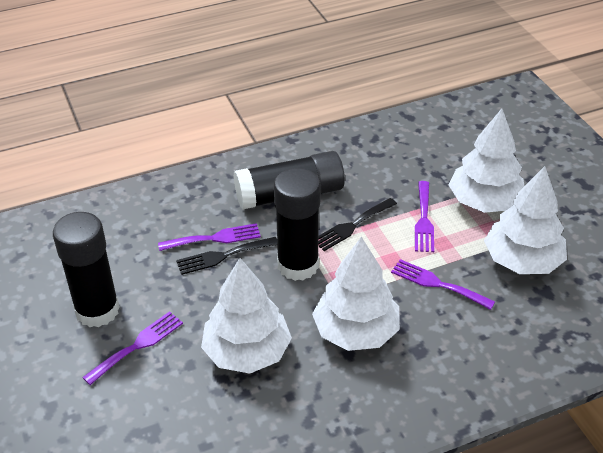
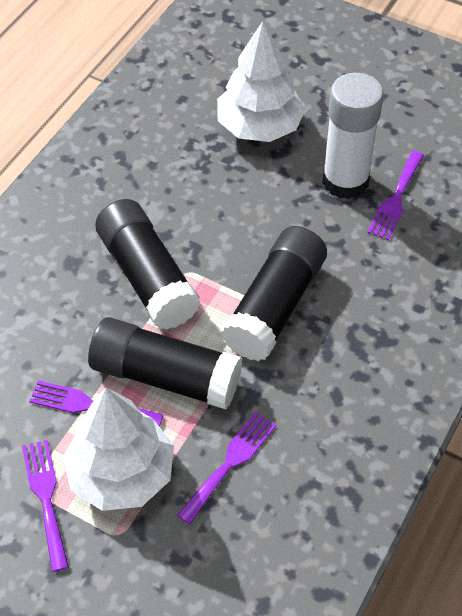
black fork: [176,237,277,275] [318,198,397,251] = 2 -> none = 0
white glue stick: none = 0 -> [322,73,383,199] = 1
white tree: [201,258,292,374] [312,237,400,351] [449,109,525,213] [484,166,567,274] = 4 -> [63,388,174,511] [217,21,305,142] = 2

